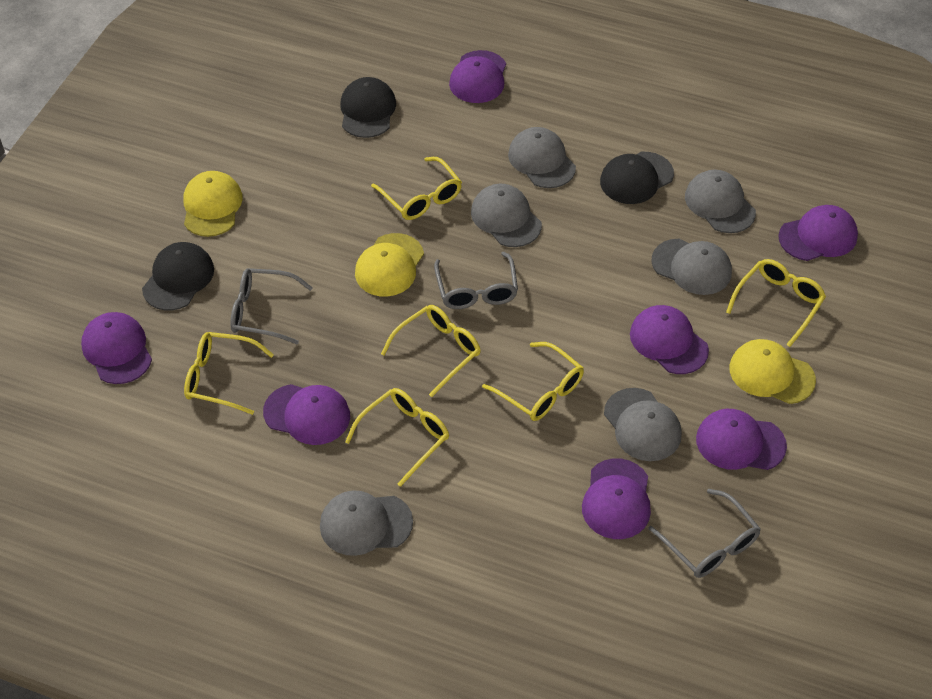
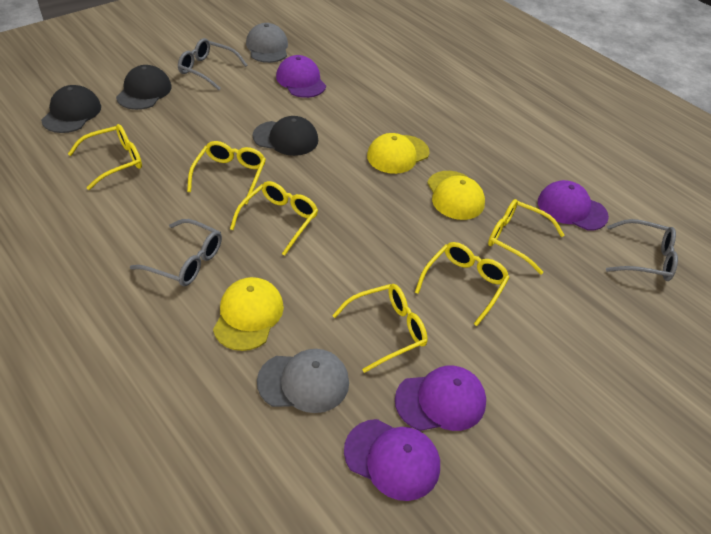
grey cap: [320,491,413,556] [471,184,542,247] [508,127,576,188] [604,388,682,461] [652,239,732,295] [685,170,756,233] = 6 -> [246,23,288,63] [257,349,349,413] = 2
purple cap: [81,312,152,384] [263,384,350,445] [449,50,506,103] [582,458,651,539] [630,305,709,374] [696,409,787,470] [778,205,858,261] = 7 -> [276,55,326,98] [344,419,440,501] [395,366,486,431] [538,180,609,231] = 4

